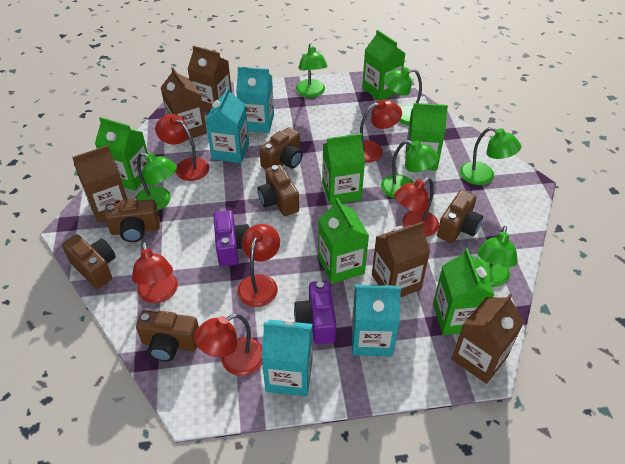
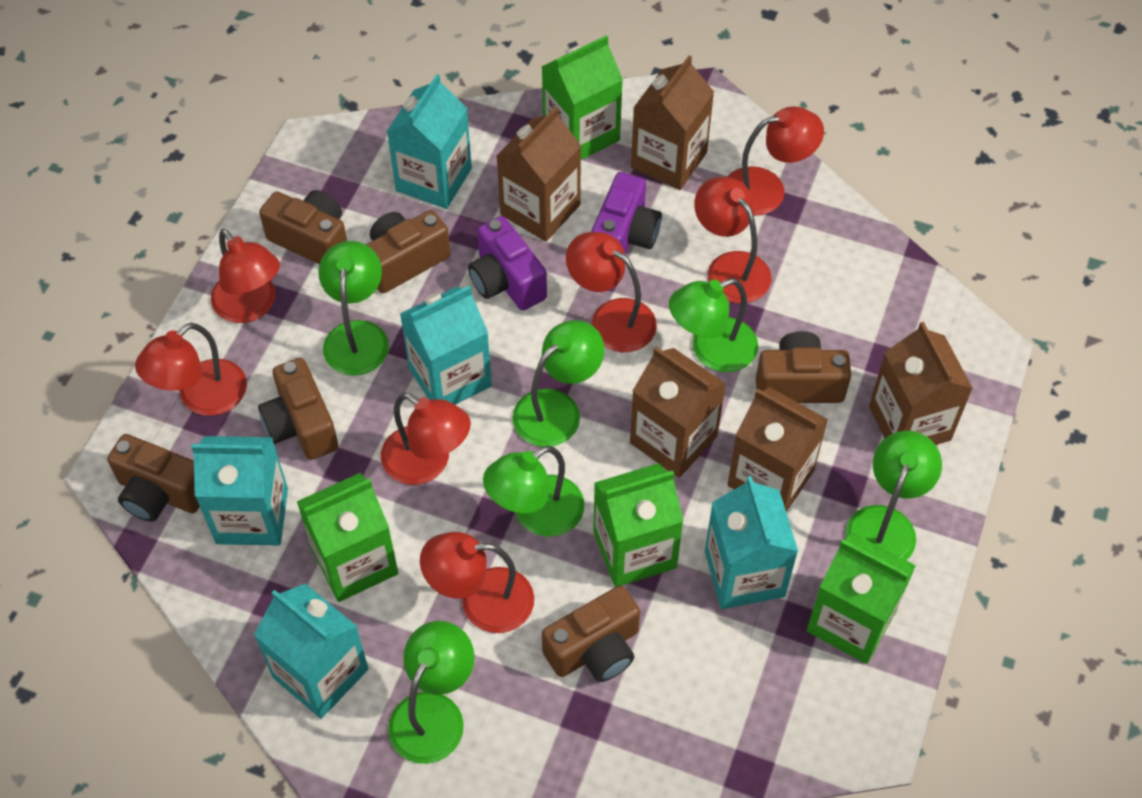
green carton: [95,117,148,191] [318,198,369,284] [322,133,365,205] [362,30,406,100] [406,103,448,171] [433,248,494,335] = 6 -> [297,473,398,602] [542,35,623,160] [593,463,684,587] [807,532,916,664] = 4
red lamp: [132,242,178,303] [155,114,209,181] [194,313,262,376] [237,224,280,307] [360,99,402,163] [394,177,439,237] = 6 -> [135,323,247,416] [211,229,280,323] [381,393,471,485] [420,532,534,633] [566,232,657,352] [694,177,771,303] [727,106,824,216] = 7
turquoise carton: [205,87,249,163] [236,67,274,133] [261,319,313,397] [352,285,401,357] = 4 -> [191,436,288,546] [254,584,369,719] [387,74,472,209] [400,286,492,405] [705,476,798,609] = 5

